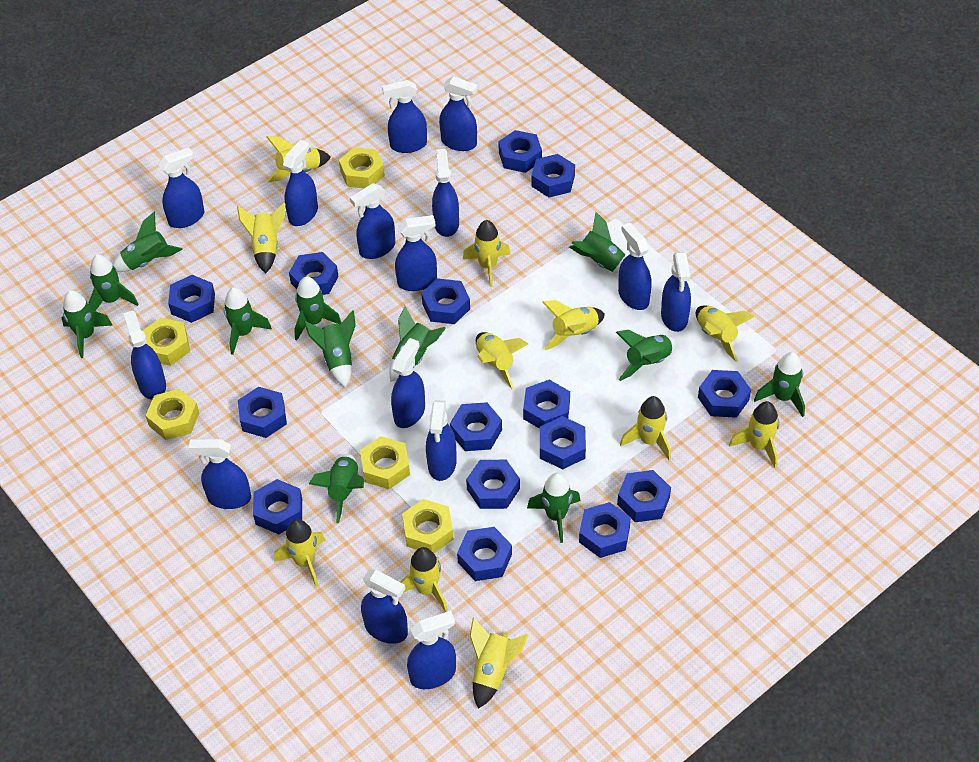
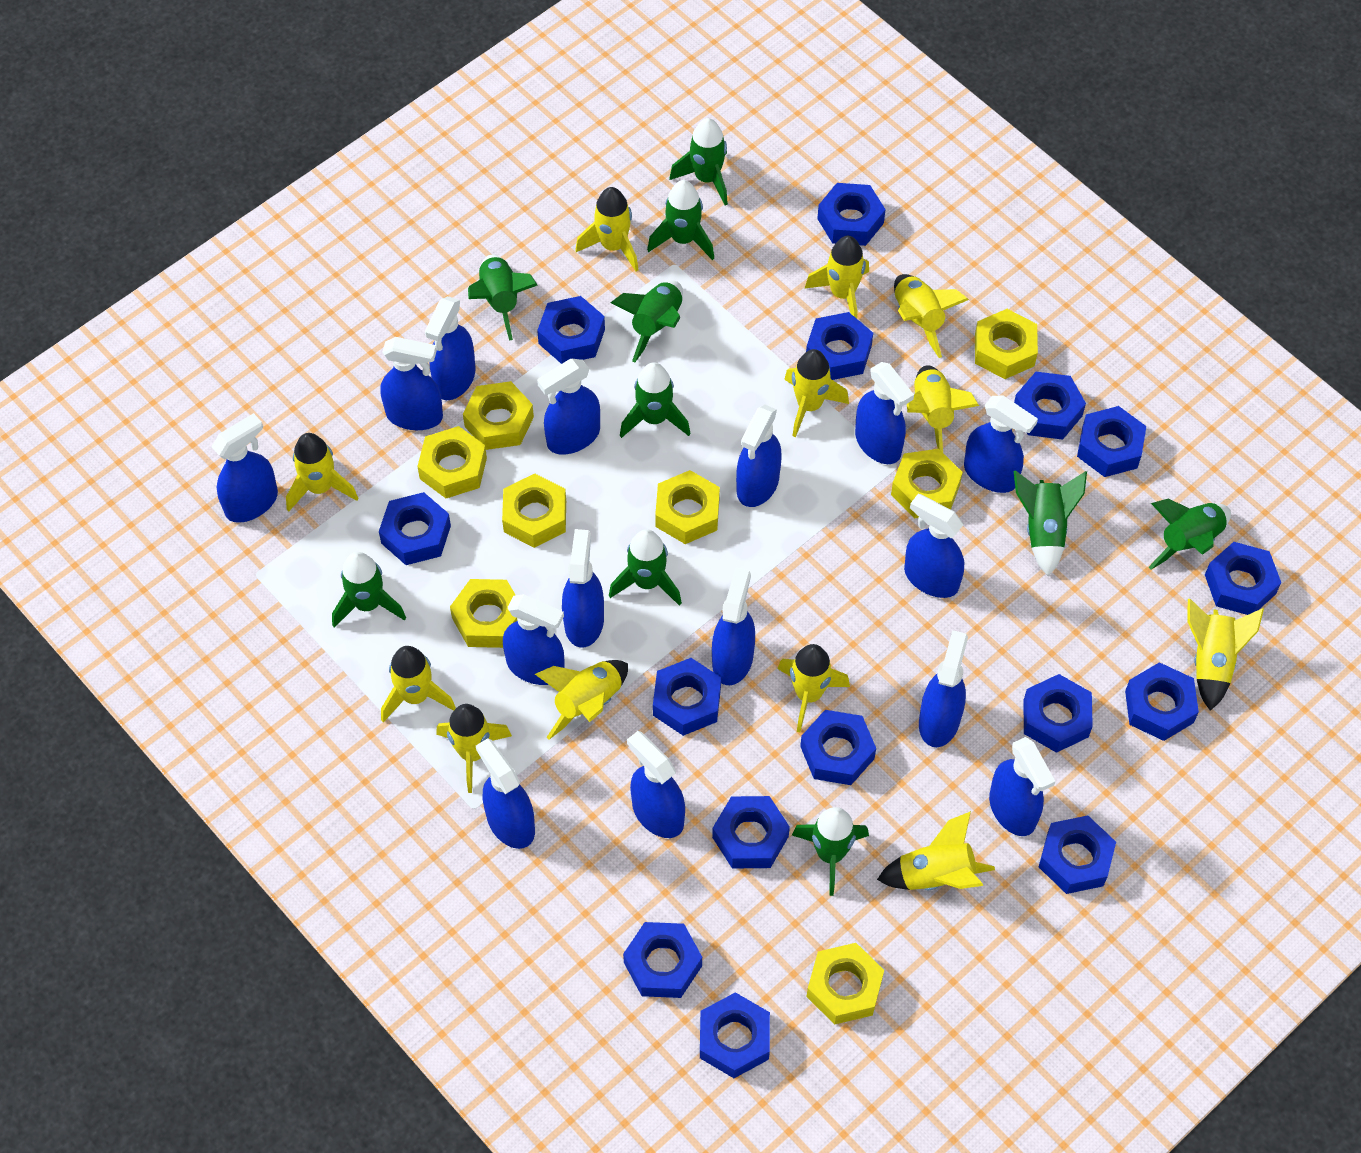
green rocket: [62,290,113,358] [88,255,138,311] [113,212,183,272] [224,287,272,355] [294,276,342,341] [304,310,356,388] [309,454,364,523] [389,306,446,382] [527,473,580,543] [569,212,627,274] [616,330,677,381] [754,352,805,417] = 12 -> [332,552,406,628] [468,255,538,341] [609,529,682,606] [611,281,683,362] [620,363,691,438] [647,180,714,260] [670,118,728,206] [792,807,869,896] [1013,471,1087,576] [1149,499,1231,569] = 10
yellow nut: [142,318,190,366] [146,389,199,440] [339,147,385,188] [360,436,410,489] [402,499,454,553] = 5 -> [417,426,487,498] [450,579,517,648] [463,381,534,450] [502,474,566,548] [655,470,720,544] [806,943,884,1025] [891,449,963,518] [975,309,1038,379] = 8
yellow rocket: [237,203,286,274] [267,136,331,183] [274,519,325,587] [400,547,448,612] [463,220,511,287] [470,618,529,709] [476,332,528,389] [542,300,605,351] [620,396,671,460] [696,305,755,362] [729,401,779,468] = 11 -> [286,433,358,512] [381,646,456,722] [436,704,512,793] [535,660,628,740] [575,187,638,271] [777,644,850,732] [784,349,849,437] [804,236,869,319] [877,811,995,890] [894,274,969,358] [907,366,979,452] [1187,599,1264,711] = 12

